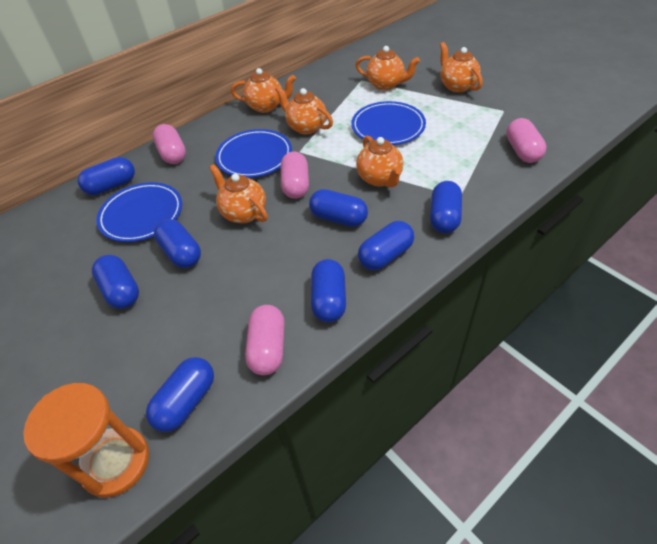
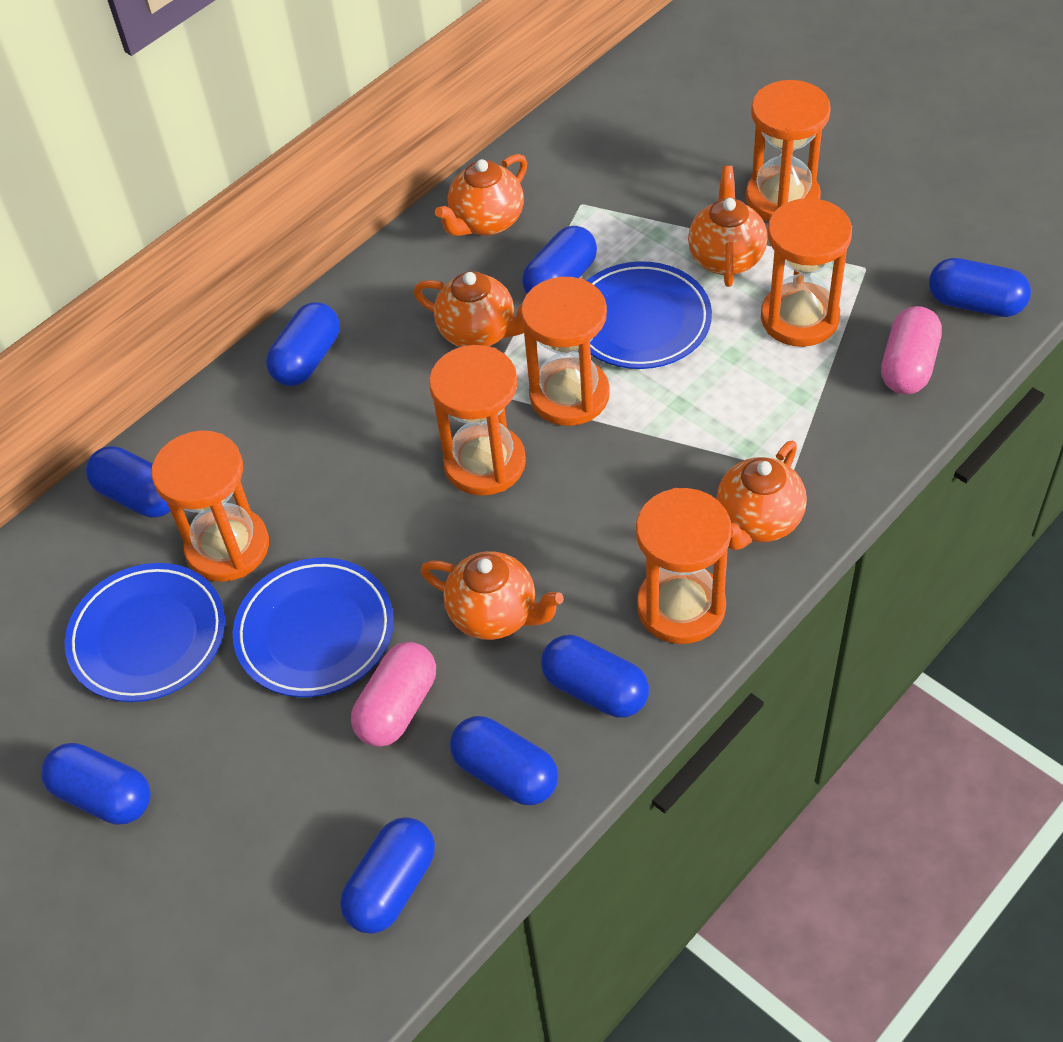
orange hourglass: [23,383,149,498] = 1 -> [152,430,269,582] [429,345,526,496] [521,277,610,426] [636,488,732,644] [746,80,831,221] [761,198,852,347] = 6
orange teapot: [209,164,268,223] [231,68,296,113] [275,86,333,135] [356,46,420,90] [356,135,403,188] [440,42,483,93] = 6 -> [414,271,524,347] [421,551,564,640] [435,154,527,236] [688,166,768,287] [716,440,807,550] = 5
pink capsule: [153,124,186,164] [245,305,285,375] [281,152,309,199] [506,118,547,163] = 4 -> [351,642,436,747] [881,306,942,395] = 2

